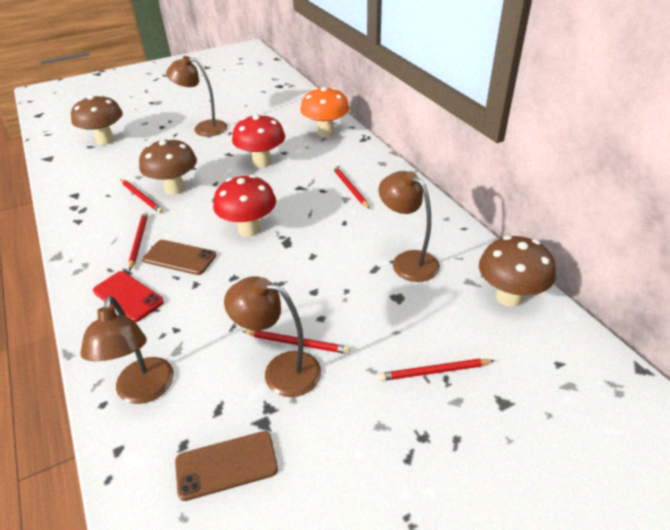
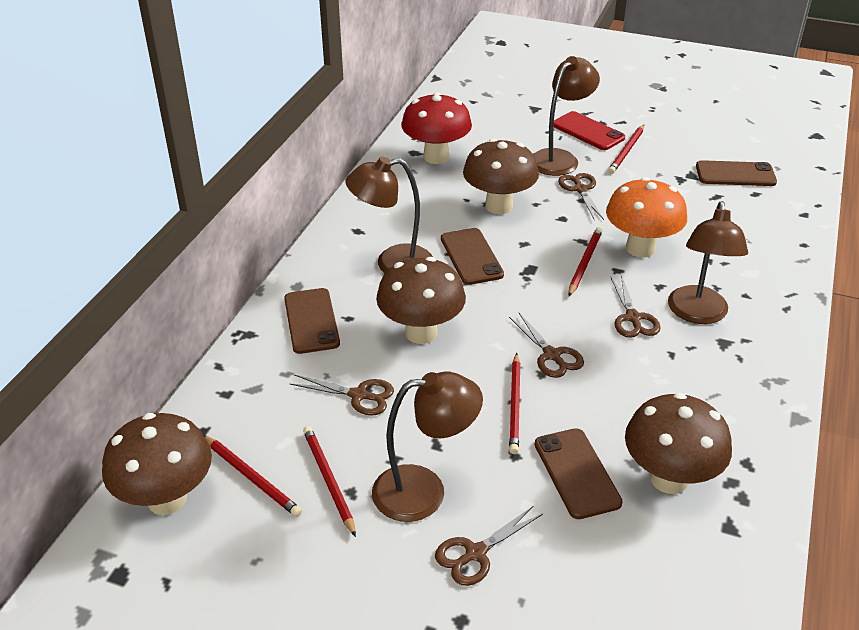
brown mushroom: [71,95,123,145] [139,138,197,195] [479,236,556,307] = 3 -> [102,413,212,515] [376,257,466,344] [463,139,539,214] [625,393,732,494] = 4
brown phone: [143,240,216,275] [175,431,278,501] = 2 -> [284,288,340,354] [441,228,504,285] [535,428,623,519] [696,160,777,186] = 4
brown scissors: none = 0 -> [290,374,394,416] [435,506,543,586] [509,313,584,378] [558,173,604,220] [611,275,661,338] = 5
red mushroom: [213,175,276,237] [232,114,285,168] = 2 -> [401,92,472,164] = 1

